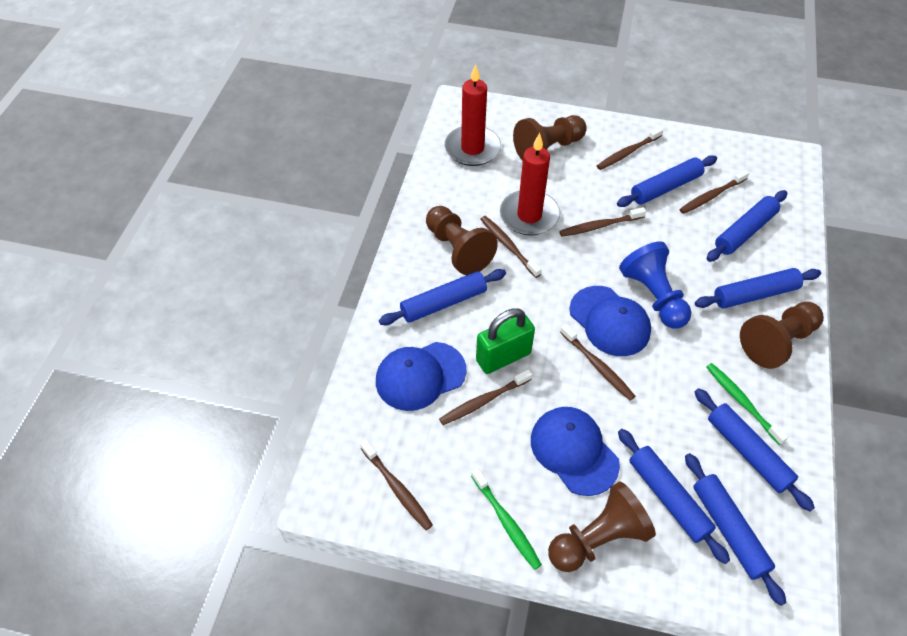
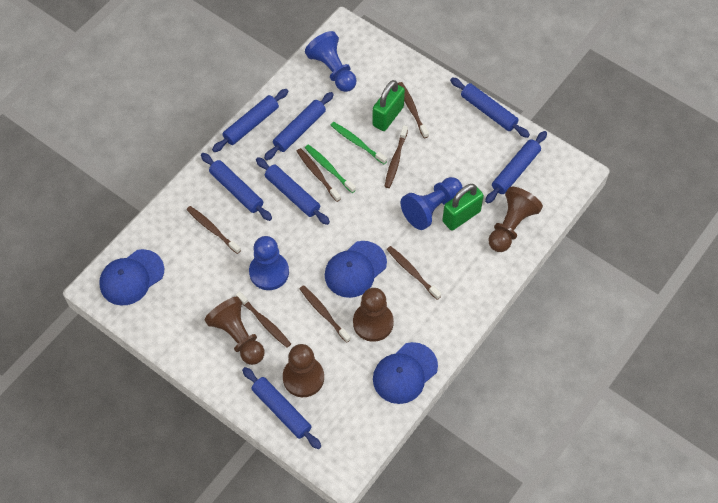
blue pawn: [619,241,692,328] = 1 -> [249,236,289,290] [305,31,356,92] [401,177,463,230] = 3
green padlock: [476,308,535,374] = 1 -> [372,80,405,131] [442,184,484,231] = 2
red candle: [445,64,501,166] [500,133,560,236] = 2 -> none = 0

